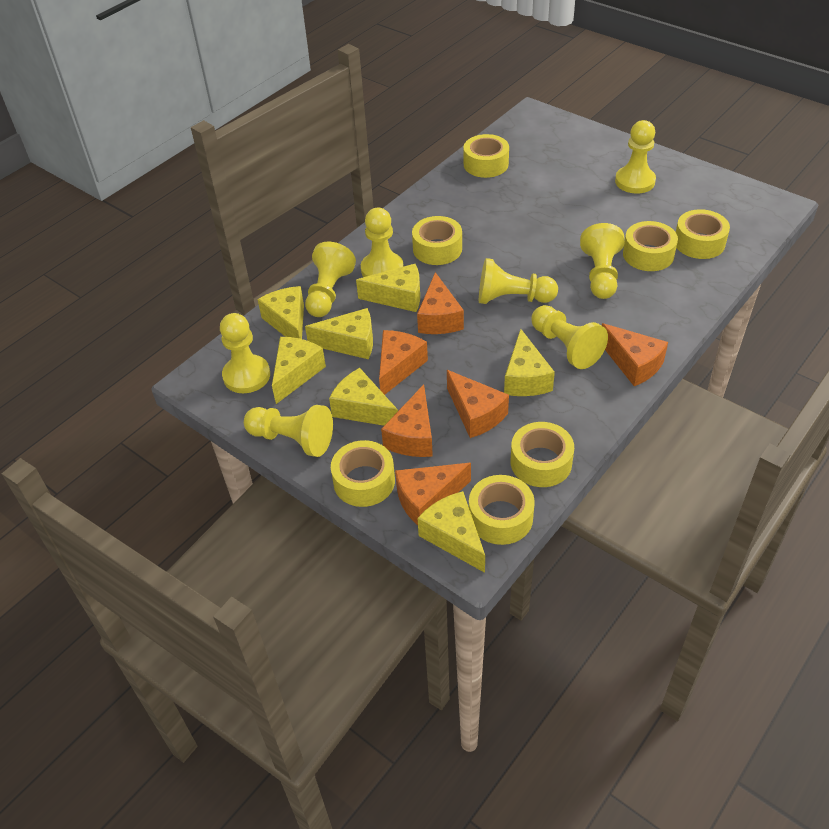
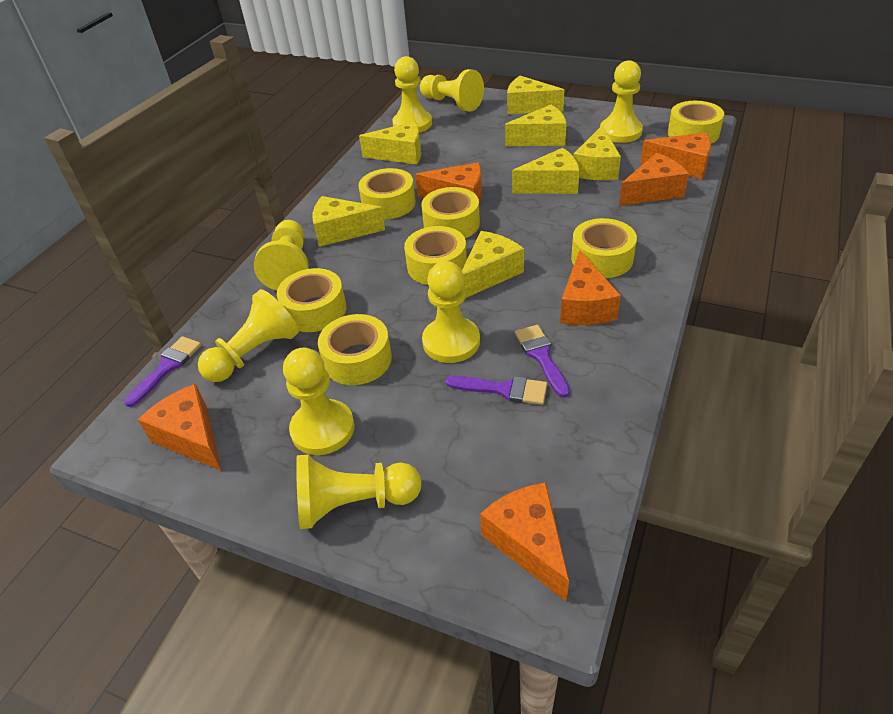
purple brush: none = 0 -> [124,336,201,407] [446,376,547,405] [515,325,570,397] = 3

